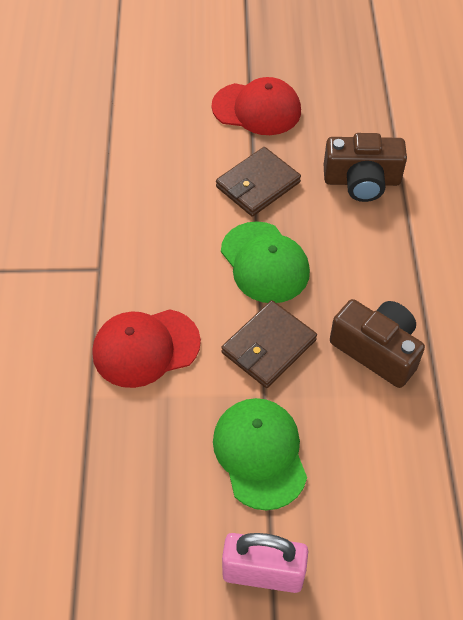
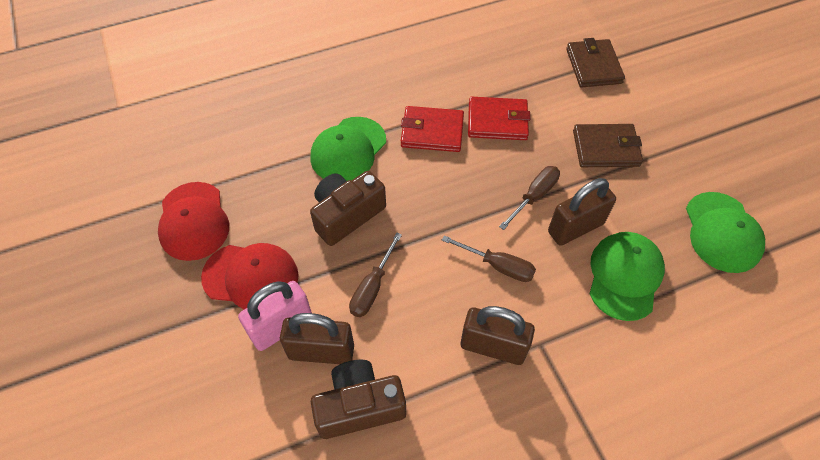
brown padlock: none = 0 -> [280,313,354,364] [461,306,535,365] [548,178,616,246] = 3
brown screwdriver: none = 0 -> [349,233,402,317] [442,235,536,282] [499,166,560,230] = 3
green cap: [213,398,307,510] [221,221,310,303] = 2 -> [311,117,386,181] [589,232,665,321] [686,192,765,273] = 3
red wallet: none = 0 -> [401,106,464,152] [468,97,530,140] = 2

